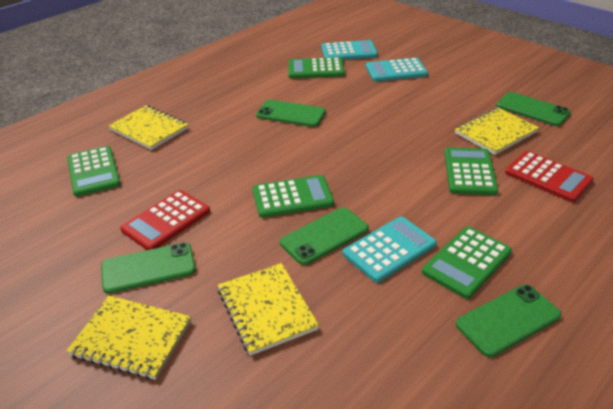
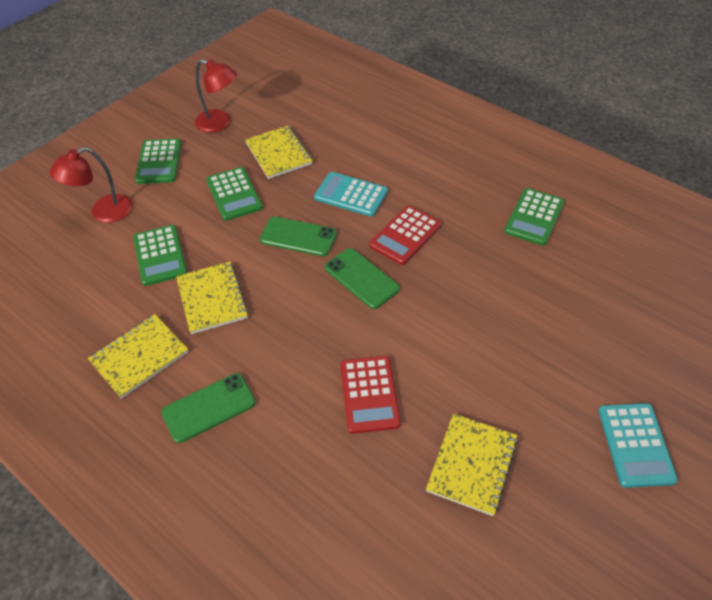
green calculator: [67,146,121,197] [253,175,334,218] [288,57,345,78] [422,227,512,299] [444,147,498,195] = 5 -> [133,225,187,286] [135,138,182,184] [206,167,263,221] [504,188,565,246] = 4
green phone: [101,242,196,294] [256,100,326,127] [280,207,369,265] [456,284,561,357] [496,92,571,126] = 5 -> [161,373,255,443] [260,217,337,256] [325,248,400,309] = 3
red lamp: none = 0 -> [49,147,133,223] [195,59,237,133] = 2
turquoise calculator: [321,40,378,60] [343,217,437,283] [366,58,428,82] = 3 -> [314,172,388,217] [598,403,678,488] = 2

